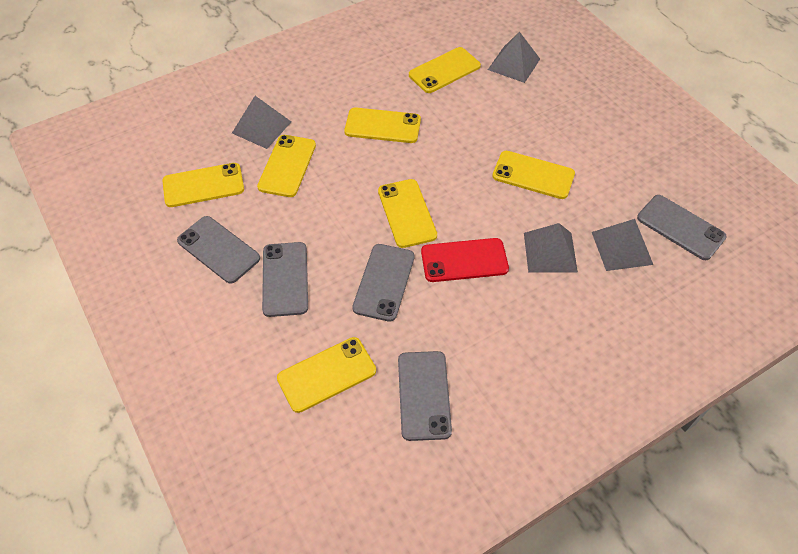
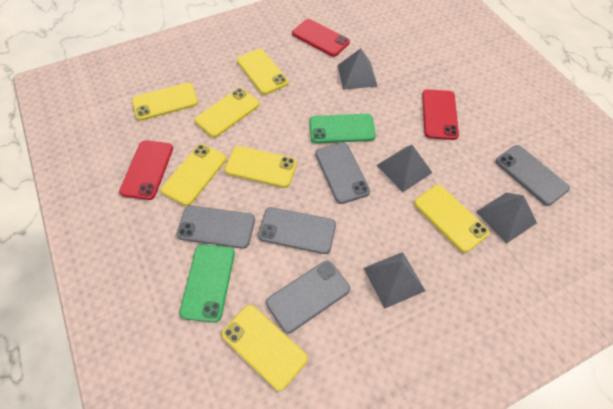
green phone: none = 0 -> [179,244,235,323] [310,114,376,143] = 2
red phone: [421,238,509,282] = 1 -> [119,140,173,200] [292,19,350,57] [422,89,459,140] = 3

